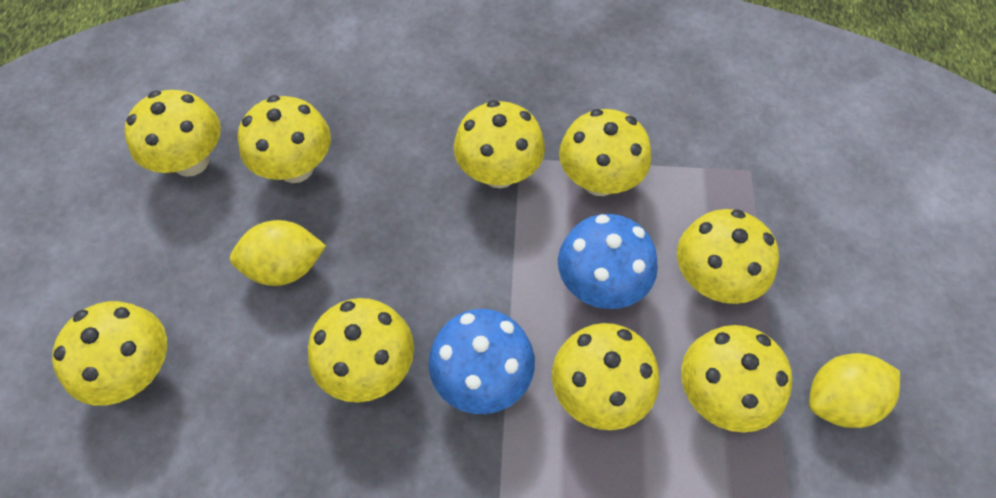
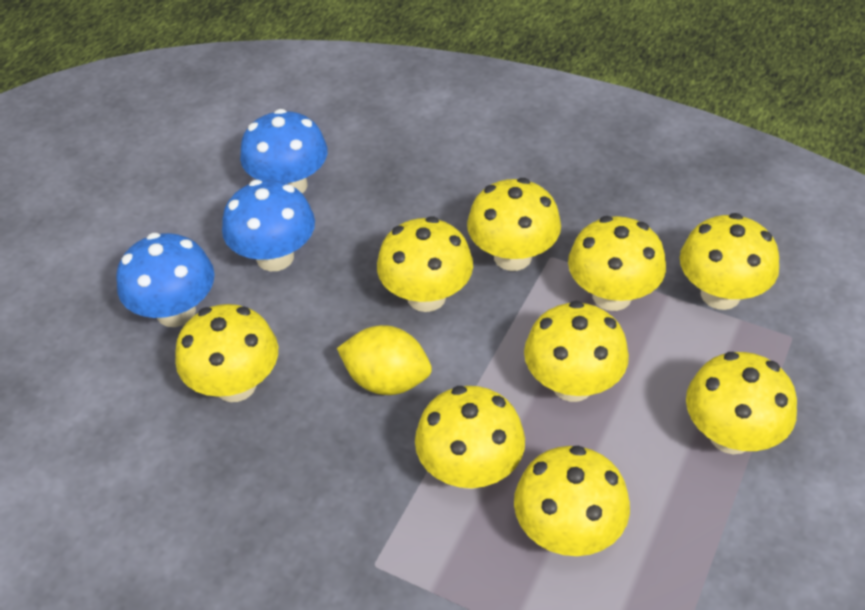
blue mushroom: [429,309,535,414] [558,214,658,309] = 2 -> [116,233,215,327] [222,180,315,271] [240,109,328,193] = 3
yellow lemon: [230,220,326,286] [809,353,900,428] = 2 -> [337,325,432,395] = 1

